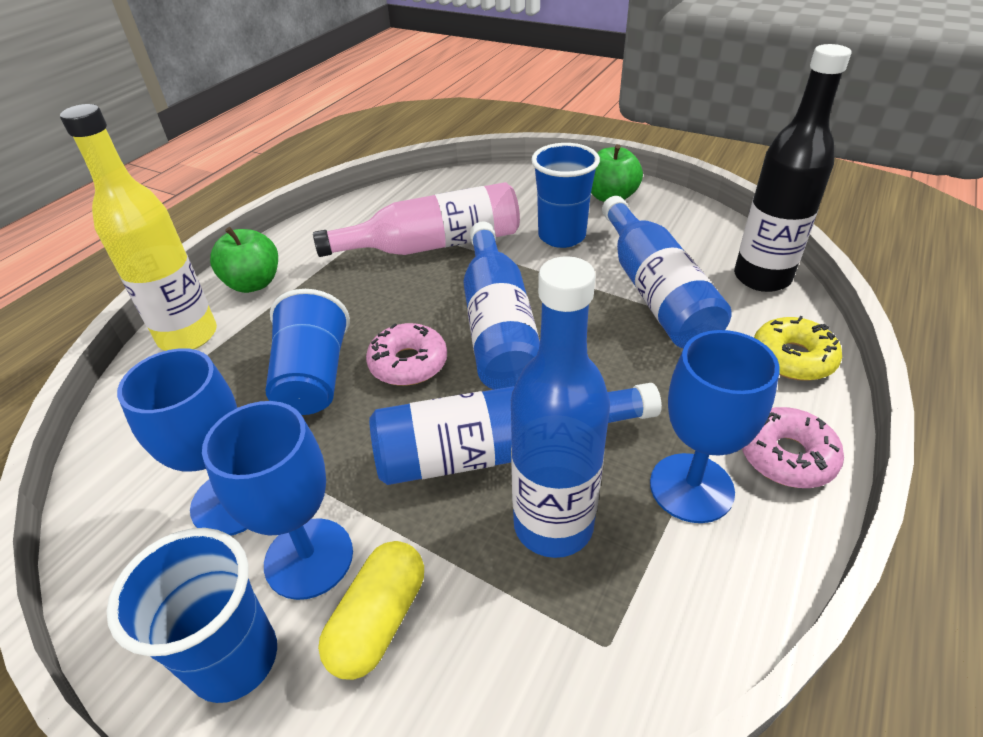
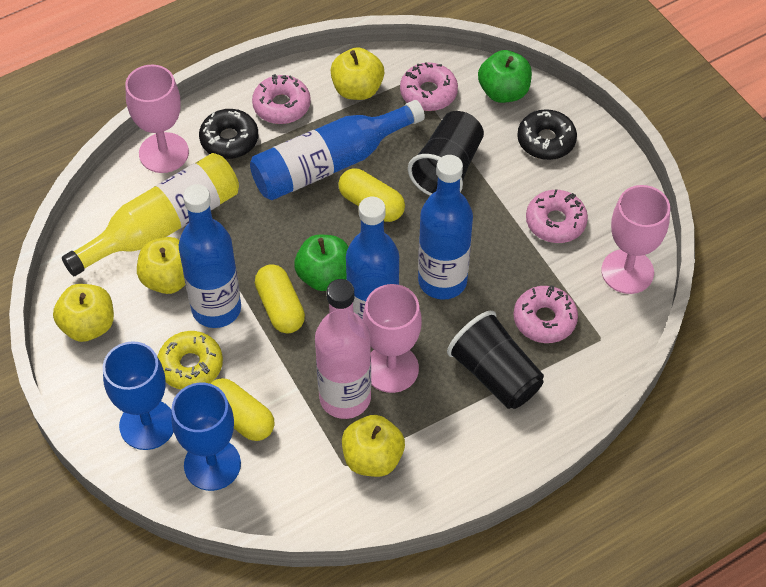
black bottle: [734,44,852,292] = 1 -> none = 0
black cup: none = 0 -> [408,111,484,196] [447,311,544,409] = 2
black donut: none = 0 -> [199,109,258,159] [517,109,577,160] = 2
blue cup: [107,528,277,703] [265,289,350,415] [531,143,600,248] = 3 -> none = 0
blue goblet: [117,348,247,536] [202,401,353,600] [650,330,780,523] = 3 -> [103,341,173,450] [171,383,241,491] = 2
pink donut: [366,323,447,386] [742,407,844,488] = 2 -> [252,74,311,124] [400,62,458,111] [514,285,578,343] [526,189,588,243] = 4
pink goblet: none = 0 -> [125,65,189,173] [363,284,422,393] [601,185,670,294] = 3
yellow apple: none = 0 -> [53,284,114,342] [137,237,185,294] [330,47,384,100] [342,415,405,477] = 4
yellow capsule: [318,541,424,680] = 1 -> [210,378,274,441] [255,264,305,334] [338,169,405,222] = 3

